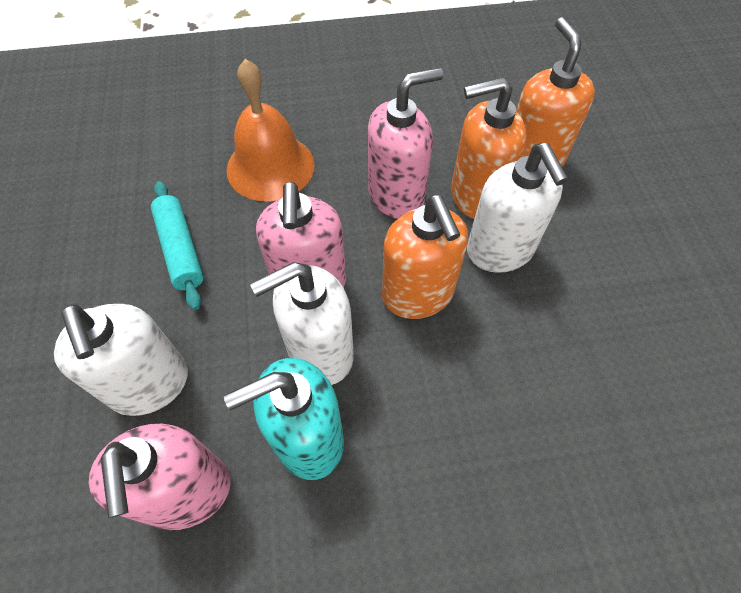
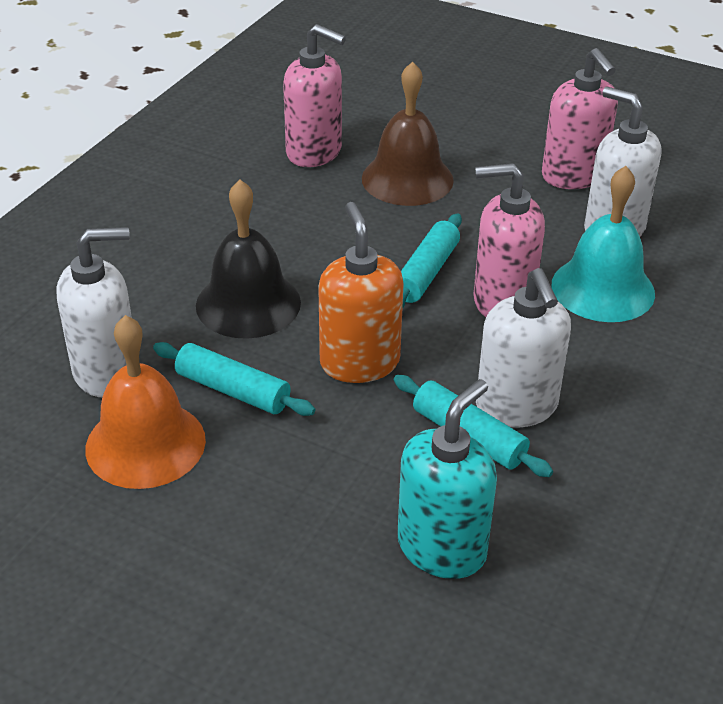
black bell: none = 0 -> [196,180,301,339] = 1
brown bell: none = 0 -> [362,62,454,206] = 1
orange soap dispenser: [382,195,468,319] [451,77,527,219] [516,17,595,167] = 3 -> [318,202,404,383] = 1
turquoise bell: none = 0 -> [551,166,655,322] = 1
turquoise rolling pin: [151,181,204,310] = 1 -> [153,342,315,416] [394,375,553,477] [401,214,462,309] = 3

